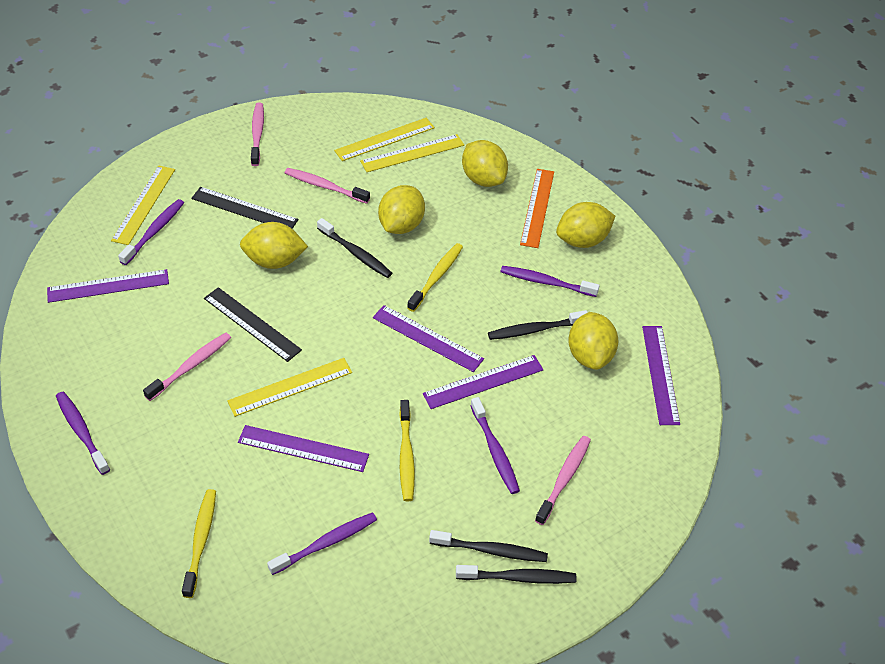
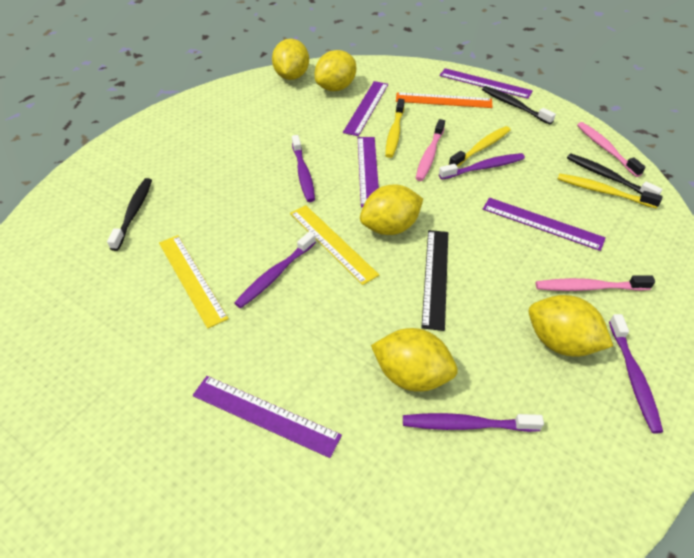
black ruler: [191,187,299,229] [204,287,302,362] = 2 -> [421,230,448,331] = 1
black toothbrush: [317,218,392,278] [429,530,548,562] [456,565,577,584] [488,310,588,340] = 4 -> [107,178,152,251] [482,86,556,125] [567,153,662,195] = 3
pink toothbrush: [143,332,231,401] [251,102,264,166] [285,168,370,204] [535,436,591,525] = 4 -> [416,119,445,181] [536,275,655,291] [577,122,645,177] = 3
yellow ruler: [111,166,175,245] [227,358,352,417] [334,118,435,161] [360,134,464,172] = 4 -> [159,235,229,329] [290,205,379,285] = 2

